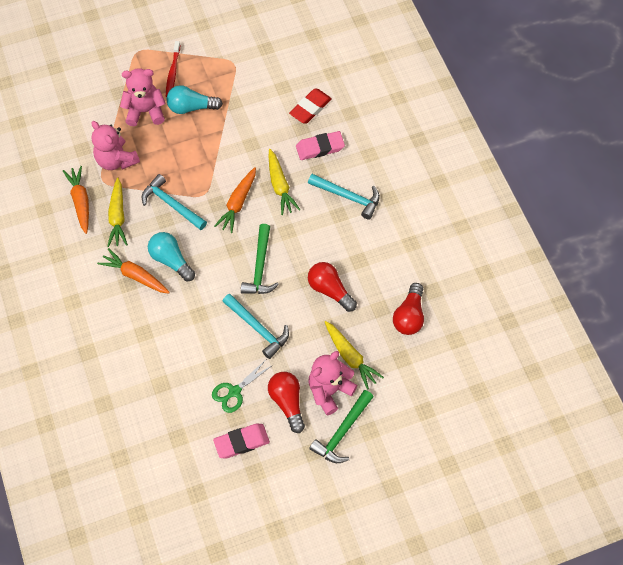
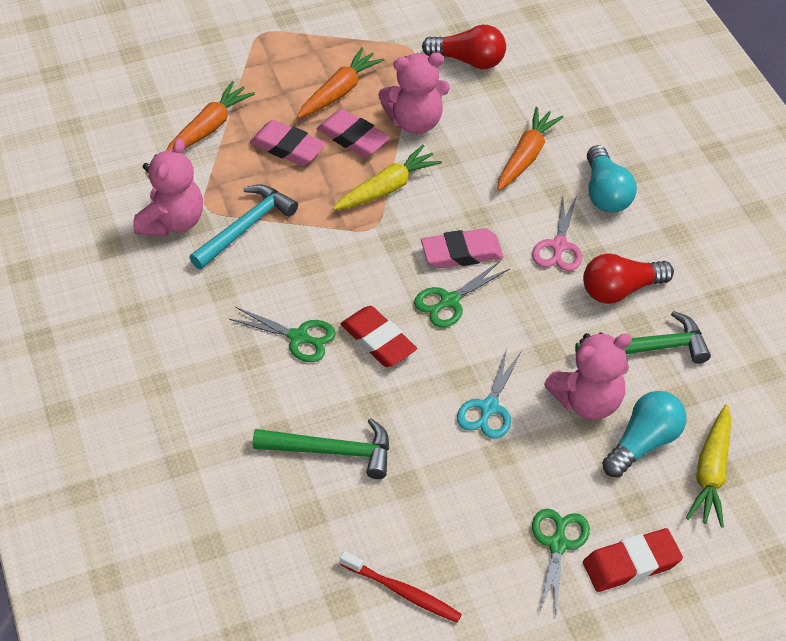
green scissors: [212,360,273,413] = 1 -> [229,307,336,362] [414,261,510,328] [532,508,590,615] = 3
pink eraser: [213,424,270,458] [296,131,345,160] = 2 -> [250,120,326,166] [317,109,390,157] [421,228,503,269] = 3
pink scissors: none = 0 -> [532,195,582,271] = 1
red eraser: [289,88,332,124] = 1 -> [341,306,417,367] [583,528,683,592] = 2
red light bulb: [268,372,305,433] [308,262,357,312] [393,283,424,335] = 3 -> [422,25,506,69] [583,253,674,304] = 2
turquoise hammer: [142,174,207,230] [222,294,289,359] [308,174,380,220] = 3 -> [189,184,298,269] = 1
turquoise scissors: none = 0 -> [457,348,522,439] = 1
yellow carrot: [107,177,128,247] [269,149,300,215] [325,321,384,390] = 3 -> [333,145,442,210] [686,405,732,528] = 2

